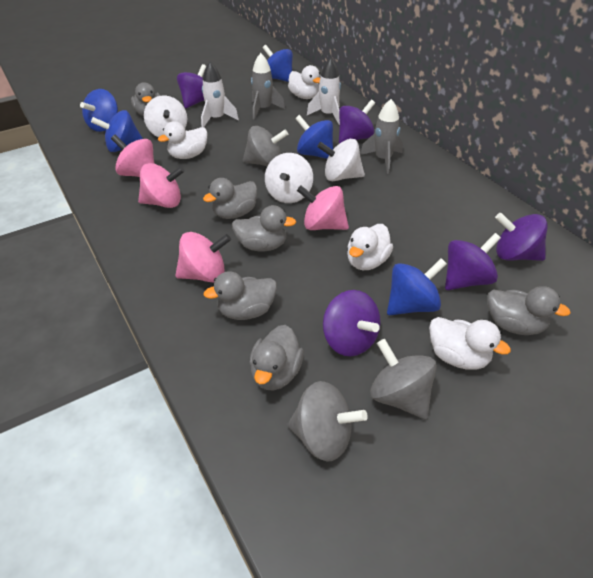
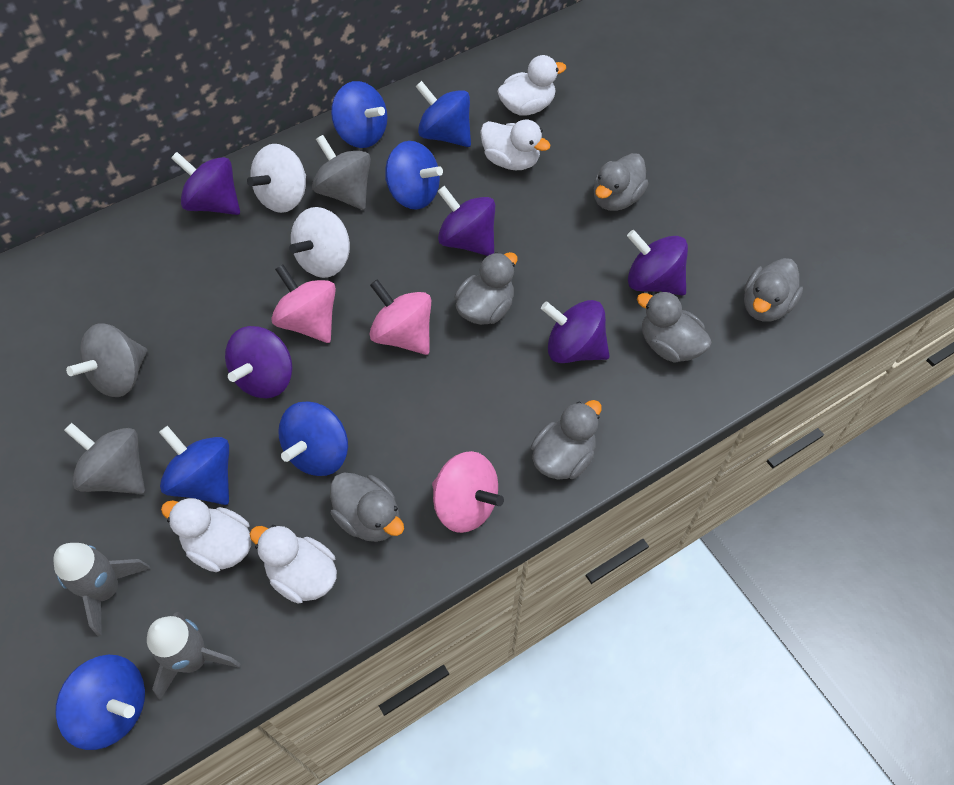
blue spinning top: [80,89,118,132] [91,110,143,152] [263,45,293,82] [295,115,333,159] [387,258,447,315] = 5 -> [55,655,145,750] [159,426,229,505] [278,402,348,476] [331,81,387,148] [385,141,443,210] [415,81,471,147] = 6
pink spinning top: [111,135,155,177] [138,163,185,208] [175,232,231,282] [297,186,349,230] = 4 -> [271,264,336,343] [369,279,431,355] [432,451,504,533] = 3
white rocket: [201,62,239,127] [307,58,341,125] = 2 -> none = 0
white spinning top: [144,95,187,137] [265,153,313,203] [317,139,365,181] = 3 -> [247,144,306,213] [289,207,350,278] = 2

